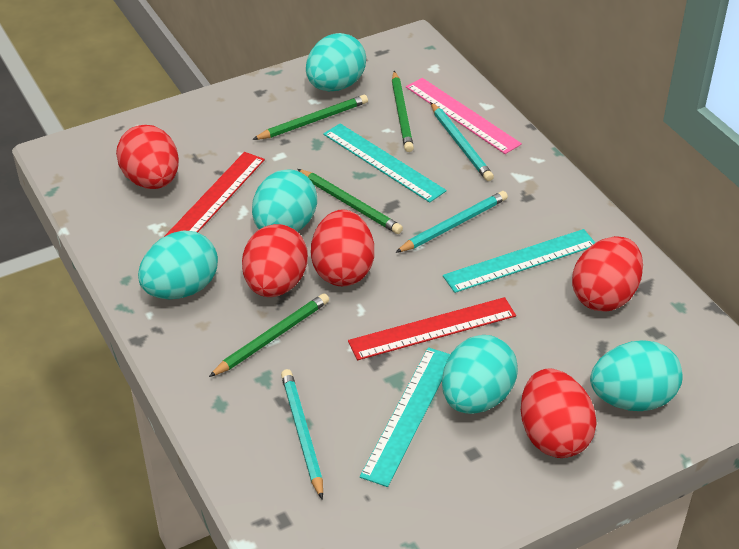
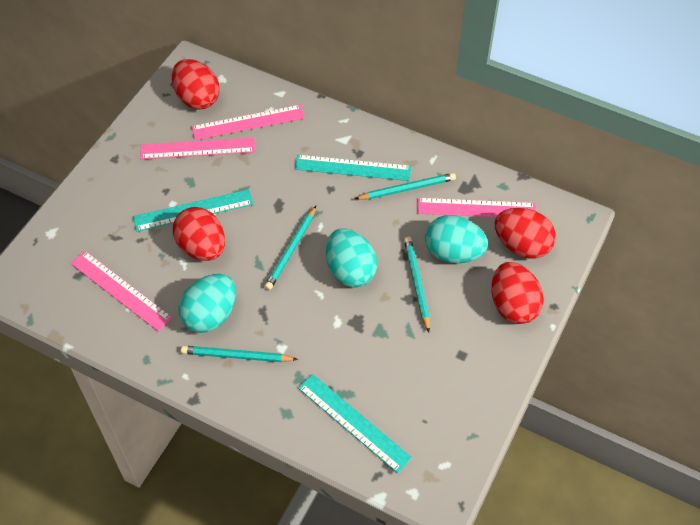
green pencil: [209,293,329,377] [252,95,368,140] [297,169,403,234] [392,71,414,152] = 4 -> none = 0
pink ruler: [406,78,522,154] = 1 -> [71,251,173,332] [140,138,255,159] [191,105,305,140] [417,198,536,217] = 4
red egg: [116,125,179,189] [242,224,308,297] [311,209,374,286] [521,368,597,458] [572,236,643,312] = 5 -> [172,59,220,109] [173,207,225,261] [492,262,544,324] [495,208,556,259] = 4
red ruler: [164,152,265,237] [348,297,516,360] = 2 -> none = 0
turquoise egg: [138,230,218,299] [252,169,317,232] [306,33,366,91] [442,335,518,414] [590,340,682,411] = 5 -> [178,274,236,333] [326,228,377,288] [425,215,488,263] = 3
turquoise pencil: [281,369,323,500] [395,191,508,253] [430,102,494,181] = 3 -> [181,346,298,362] [264,206,316,290] [355,173,456,200] [404,237,430,332] = 4

